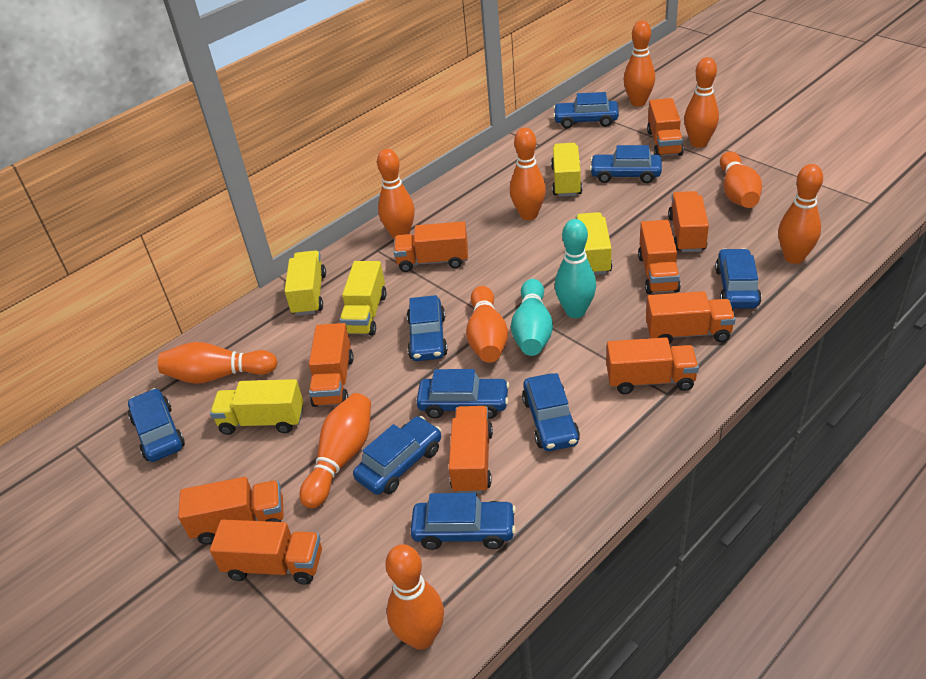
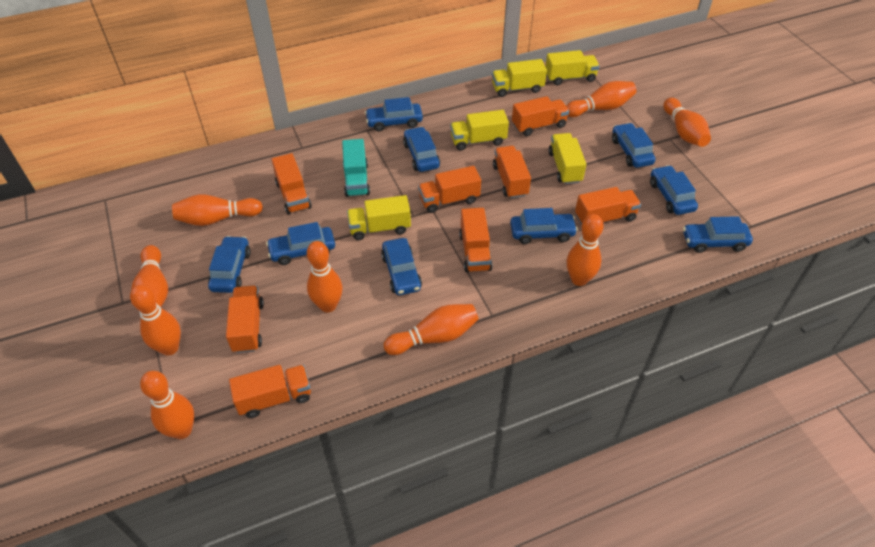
orange bowling pin: [158,342,278,384] [299,393,371,509] [377,149,415,240] [385,544,444,650] [466,286,508,363] [510,128,546,220] [624,21,655,106] [684,57,719,148] [720,151,762,208] [778,164,823,264] = 10 -> [130,285,181,356] [131,245,168,307] [140,371,194,439] [172,194,263,226] [307,241,343,312] [384,304,479,355] [566,81,636,117] [567,214,604,286] [663,98,711,147] = 9
orange truck: [178,477,284,544] [210,520,322,585] [309,323,354,407] [394,221,468,272] [449,406,493,494] [606,337,699,394] [638,220,681,294] [646,291,736,344] [647,98,684,156] [668,191,709,252] = 10 -> [226,286,264,353] [229,365,311,418] [272,153,312,214] [418,166,481,213] [459,208,493,272] [493,146,531,199] [512,96,569,136] [575,187,641,225] = 8
turquoise bowling pin: [511,279,553,356] [555,219,596,318] = 2 -> none = 0
turquoise truck: none = 0 -> [342,139,370,197] = 1

